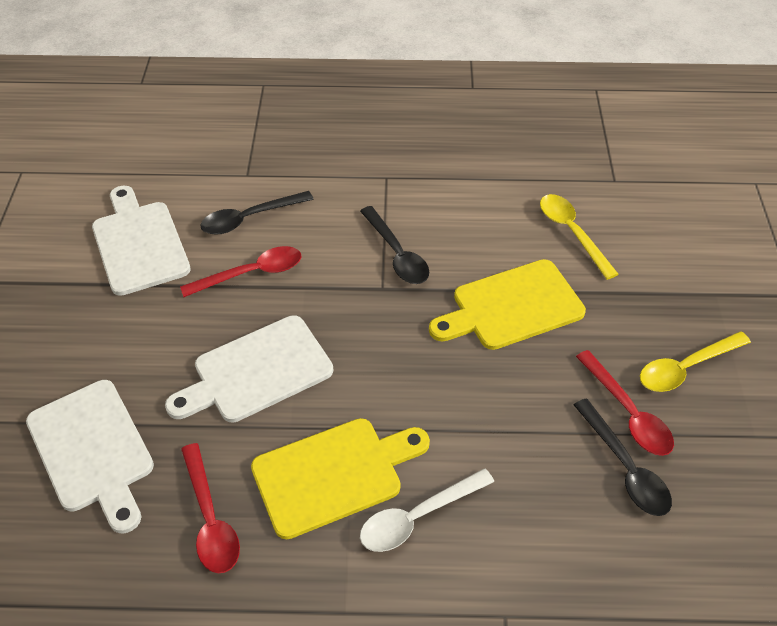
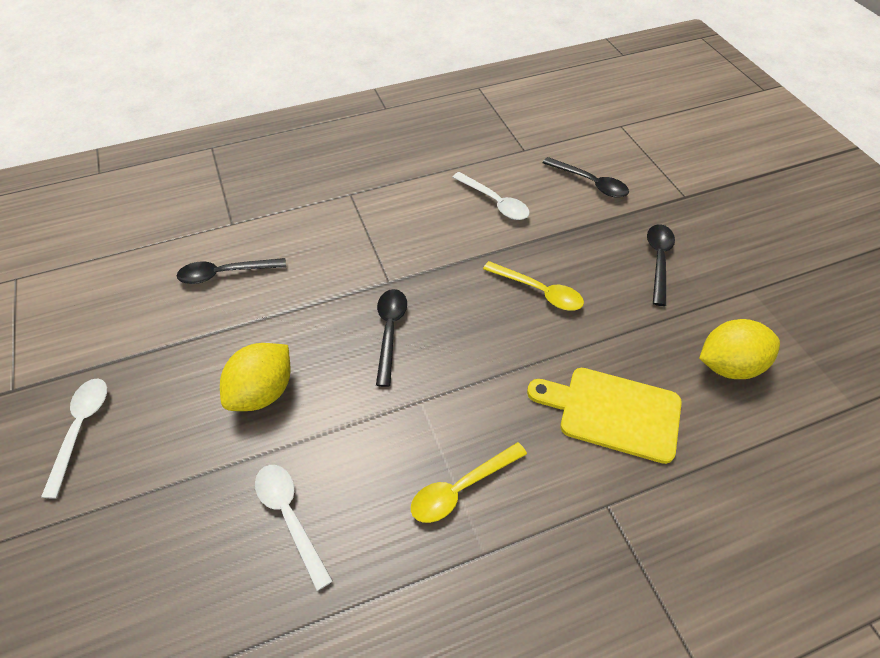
black spoon: [200,191,314,235] [360,206,429,284] [574,398,672,516] = 3 -> [177,258,286,284] [376,289,407,387] [543,157,629,198] [647,224,675,306] = 4
red spoon: [180,246,302,297] [181,443,240,573] [576,350,674,456] = 3 -> none = 0
white cutting board: [26,380,154,533] [92,186,191,296] [165,315,333,422] = 3 -> none = 0
white spoon: [360,468,494,552] = 1 -> [41,378,107,499] [255,465,333,591] [452,172,530,220] = 3
yellow cutting board: [251,418,430,539] [429,259,586,350] = 2 -> [527,368,682,464] = 1
yellow lemon: none = 0 -> [220,343,291,411] [699,319,780,379] = 2

